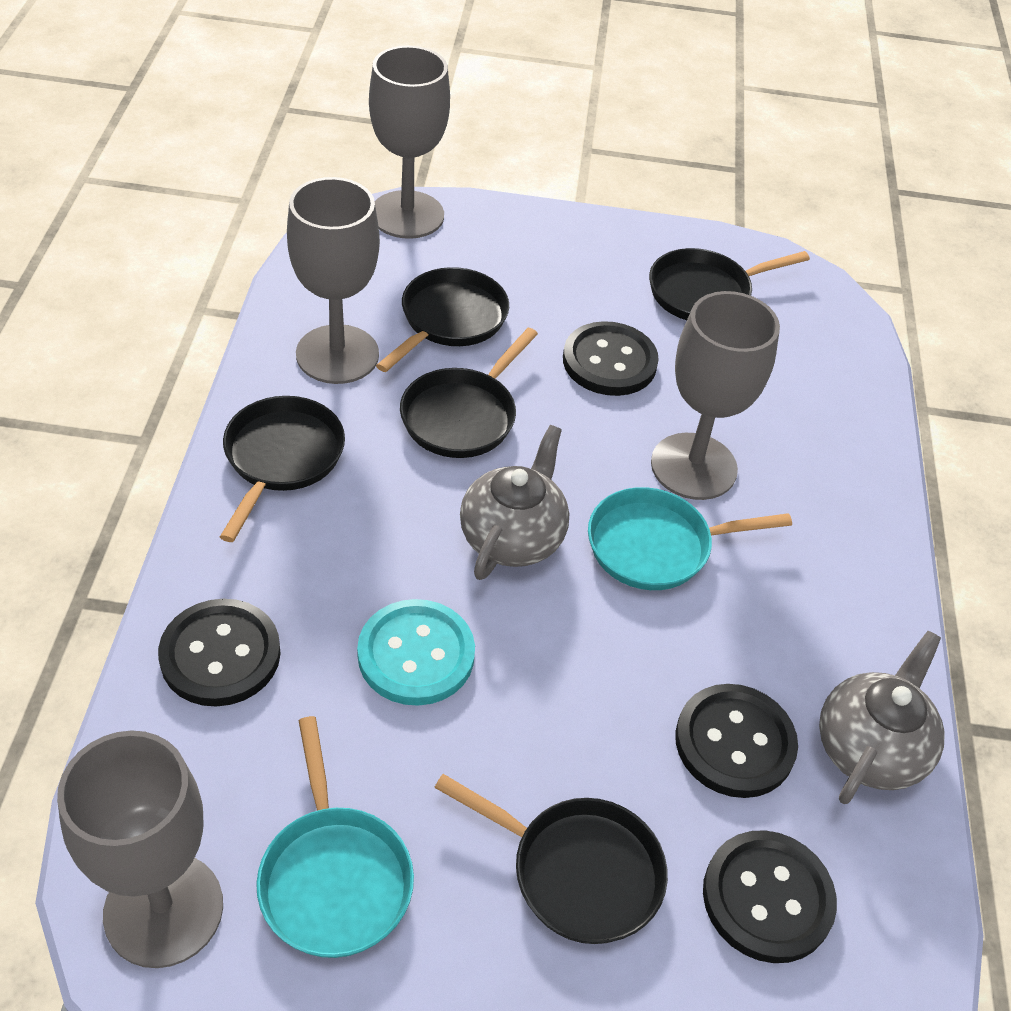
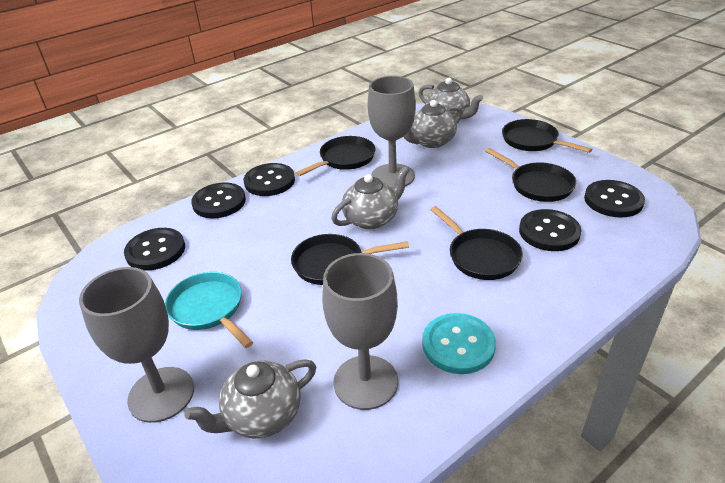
black button: [158,599,281,707] [563,321,659,396] [675,684,798,798] [703,830,837,963] = 4 -> [124,228,185,271] [191,182,246,218] [244,163,295,196] [519,209,581,251] [584,180,645,218] = 5
grey goblet: [57,730,223,968] [287,177,380,384] [369,46,450,239] [651,291,780,500] = 4 -> [79,267,194,423] [322,253,398,410] [368,76,416,188] = 3
grey teapot: [460,425,569,580] [819,631,945,804] = 2 -> [184,359,317,438] [331,166,409,229] [404,100,462,148] [419,78,483,119] = 4
turquoise pan: [256,716,414,958] [588,487,792,590] = 2 -> [165,272,253,348] = 1

